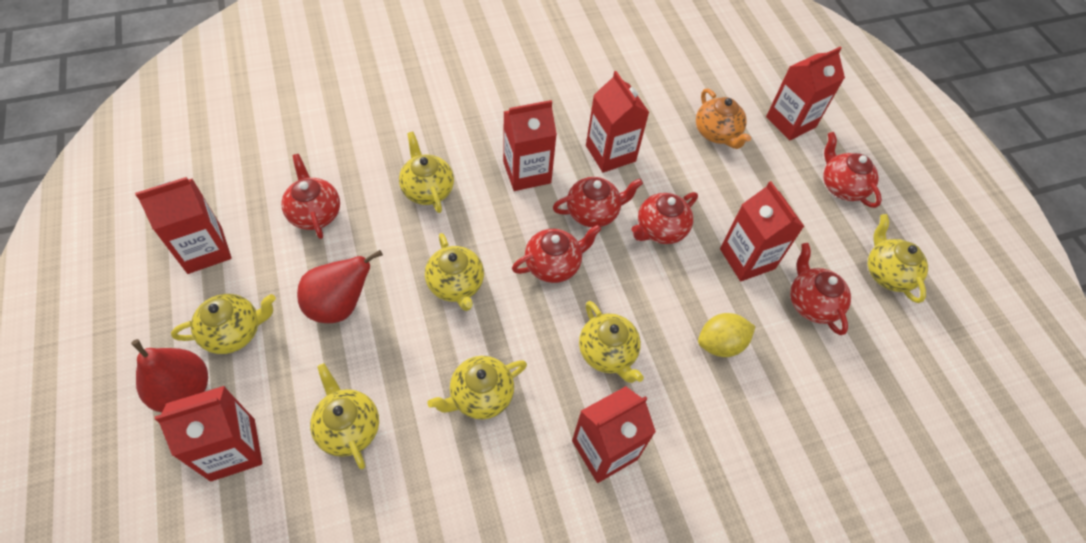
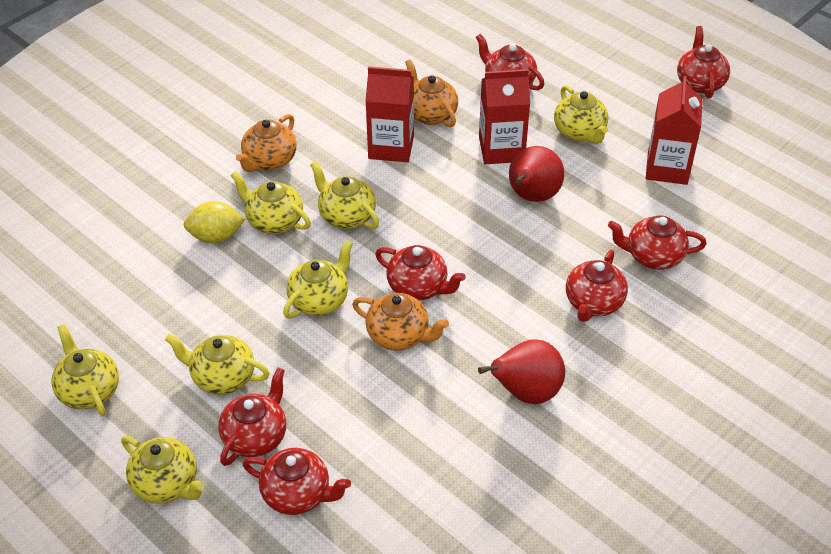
orange teapot: [696,89,751,149] = 1 -> [236,114,297,172] [352,293,449,351] [405,59,458,127] = 3
red carton: [135,177,232,274] [155,386,262,482] [503,100,557,191] [572,386,656,483] [586,71,649,173] [720,181,805,281] [766,47,845,140] = 7 -> [366,66,414,162] [479,69,530,164] [646,76,703,185] = 3
red teapot: [281,154,340,239] [512,225,601,283] [553,177,643,227] [632,192,698,244] [790,243,851,335] [823,132,882,208] = 6 -> [218,368,286,466] [243,448,351,515] [375,245,466,301] [476,34,544,90] [566,250,628,322] [608,215,706,270] [677,26,730,98] = 7

